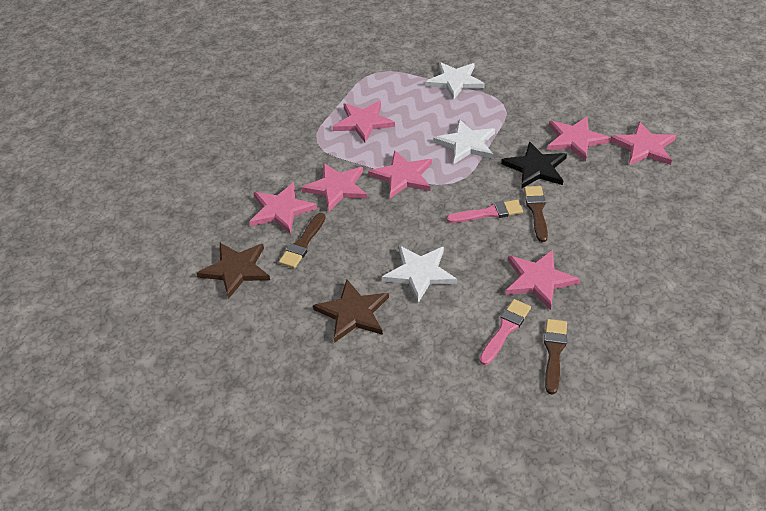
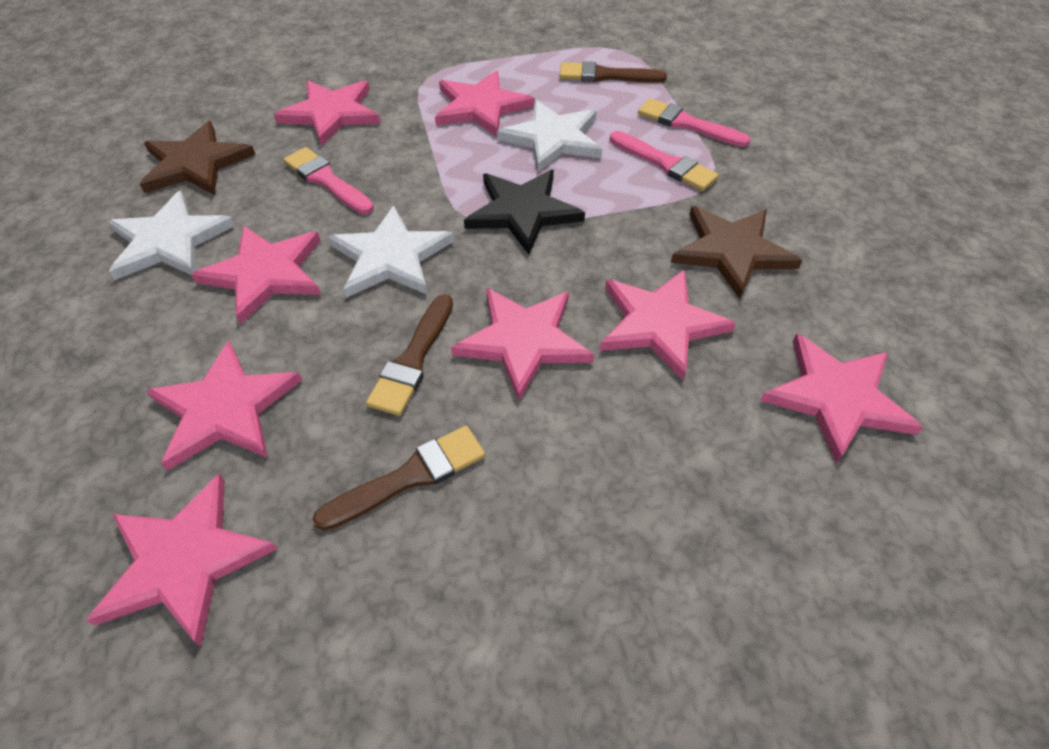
pink brush: [447,200,523,223] [479,299,531,365] = 2 -> [283,147,374,214] [610,131,719,191] [638,98,751,147] = 3
pink star: [250,182,317,234] [301,163,368,211] [333,101,395,143] [368,150,432,198] [505,250,580,310] [547,117,611,161] [610,121,676,165] = 7 -> [86,473,278,646] [146,340,302,471] [191,226,321,324] [274,80,381,146] [435,70,535,137] [451,288,594,401] [600,269,736,380] [760,334,923,464] = 8

